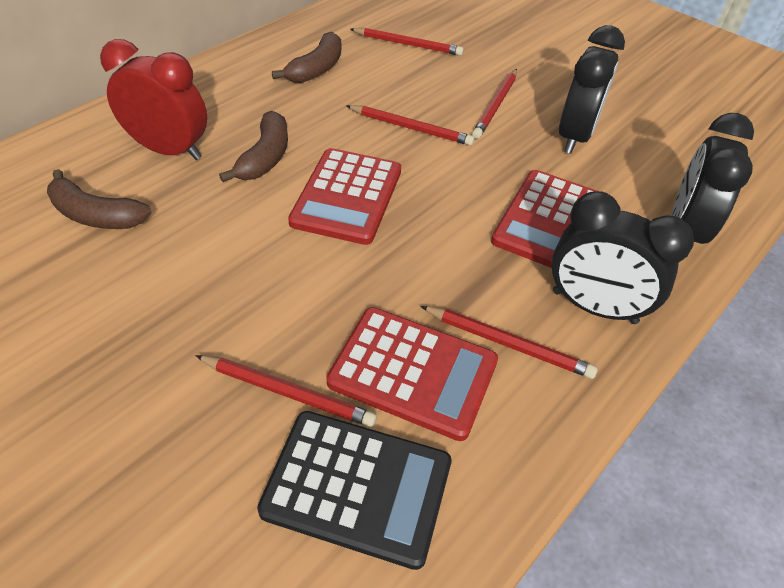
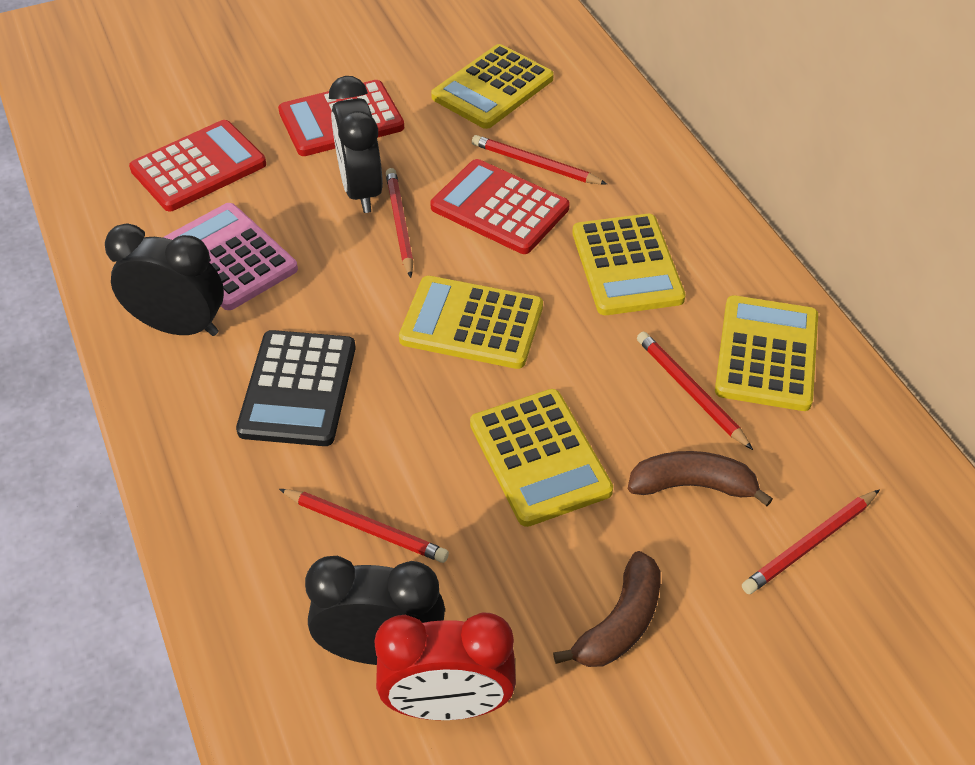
brown banana: [47,169,151,229] [219,111,288,182] [272,32,341,83] = 3 -> [553,551,661,667] [628,451,773,506] = 2
pink calculator: none = 0 -> [163,203,298,310] = 1
yellow calculator: none = 0 -> [399,276,543,369] [431,44,554,129] [470,389,613,527] [572,214,686,315] [715,295,818,411] = 5

